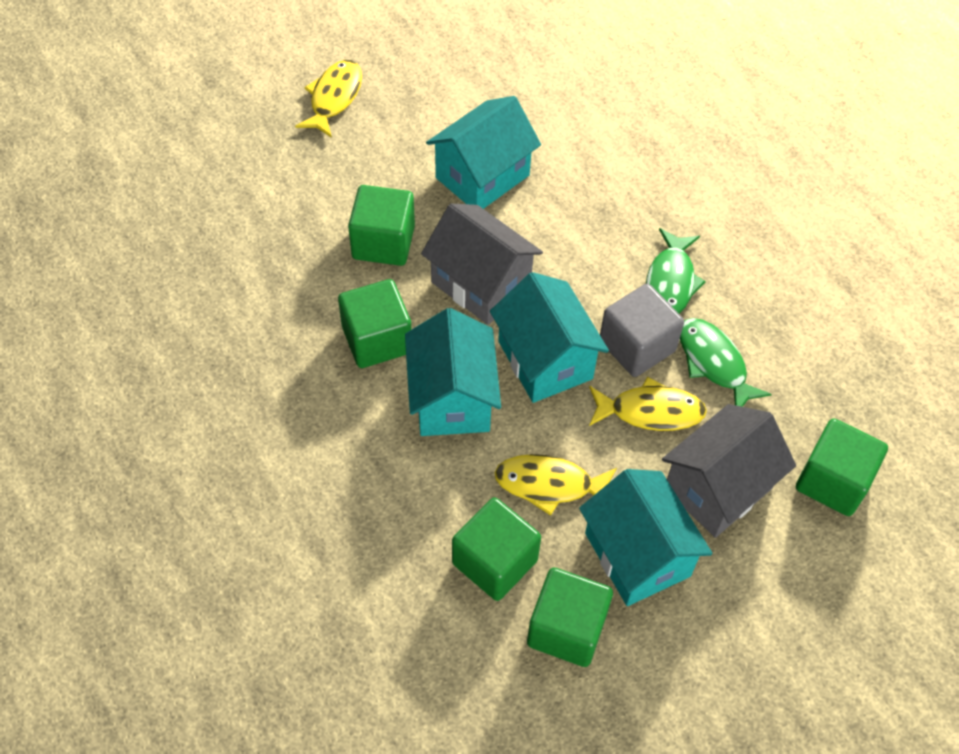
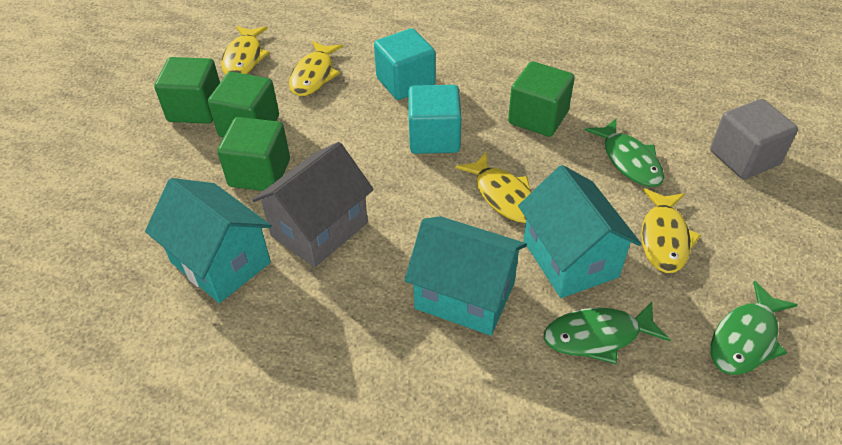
green cube: [338,279,412,368] [348,185,415,266] [452,497,541,601] [527,567,613,667] [796,418,888,516] = 5 -> [154,57,220,124] [208,72,279,137] [217,117,290,191] [508,61,575,137] = 4
green fish: [646,228,706,314] [680,318,772,407] = 2 -> [544,302,670,364] [585,119,664,187] [711,281,798,375] = 3
grey house: [421,204,543,325] [662,404,796,538] = 2 -> [252,142,374,267] = 1
turquoise cube: none = 0 -> [374,28,435,100] [408,85,461,154] = 2
turquoise house: [405,308,501,436] [426,96,541,209] [490,272,609,403] [579,469,713,606] = 4 -> [145,178,272,303] [404,216,527,336] [518,165,641,298] = 3
yellow fish: [295,60,362,138] [494,454,617,516] [589,377,707,431] = 3 -> [221,26,270,74] [289,41,343,96] [455,151,531,223] [641,188,701,273] = 4

